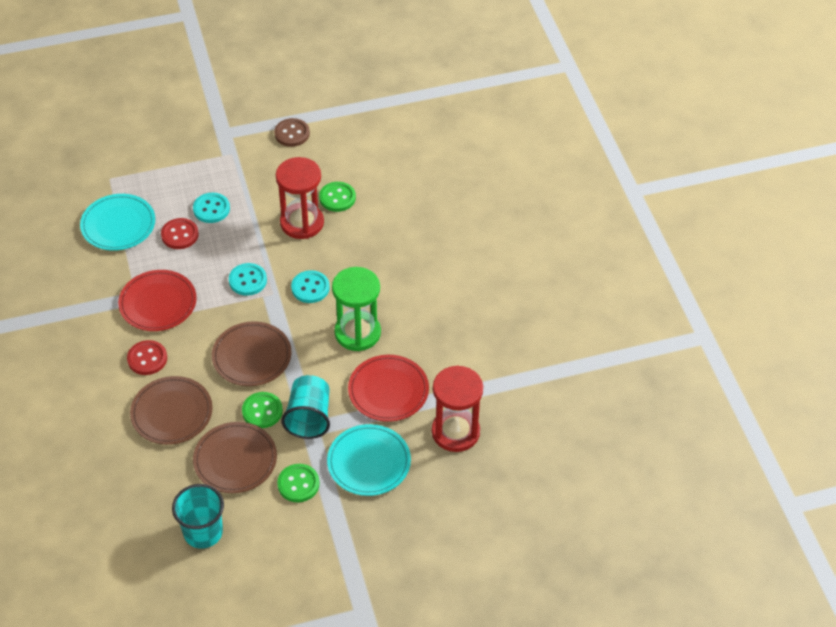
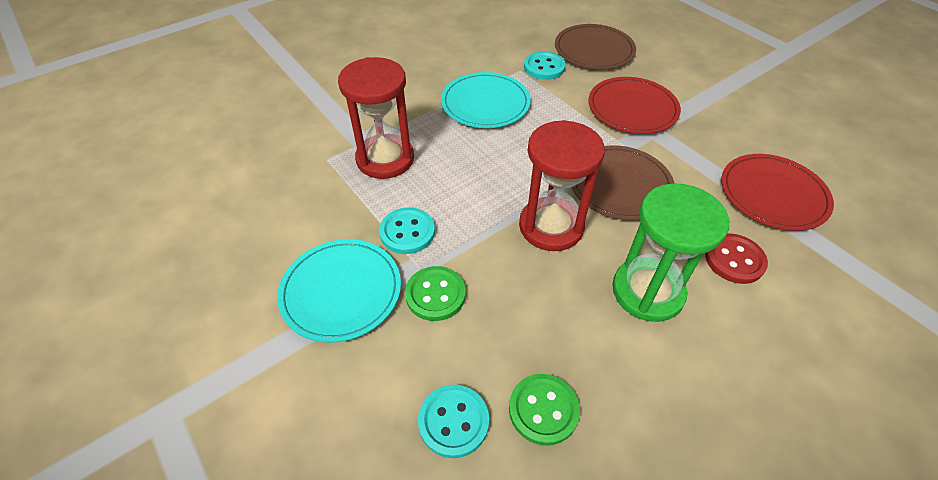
brown button: [274,118,310,147] = 1 -> none = 0
brown plate: [130,376,213,445] [193,422,277,493] [212,321,292,386] = 3 -> [555,24,636,69] [572,145,675,220] = 2
green button: [242,392,283,428] [277,464,320,502] [319,182,356,212] = 3 -> [405,266,466,321] [509,374,580,446] = 2
red button: [127,340,167,375] [161,218,199,249] = 2 -> [705,233,768,284] = 1
turquoise cup: [172,484,224,549] [281,375,330,439] = 2 -> none = 0

